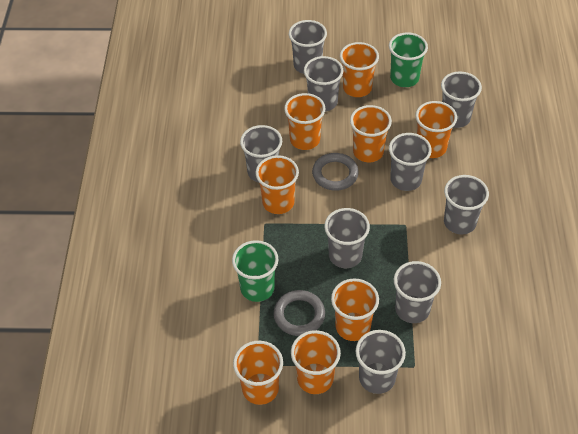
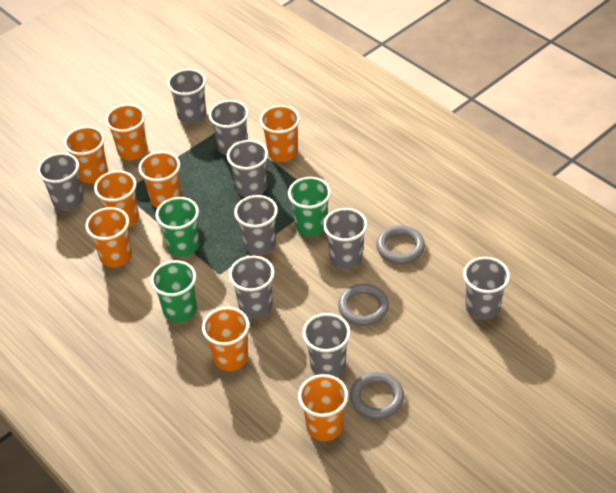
green cup: [232,240,278,302] [389,32,428,87] = 2 -> [151,260,197,323] [155,197,200,257] [288,177,331,236] = 3
grey ring: [274,290,325,336] [312,153,359,191] = 2 -> [338,284,389,326] [350,372,404,419] [376,225,425,264] = 3

